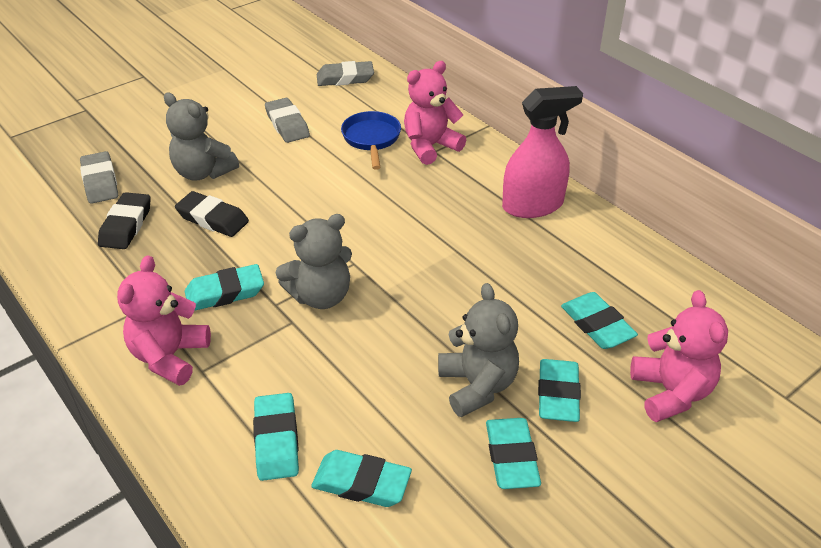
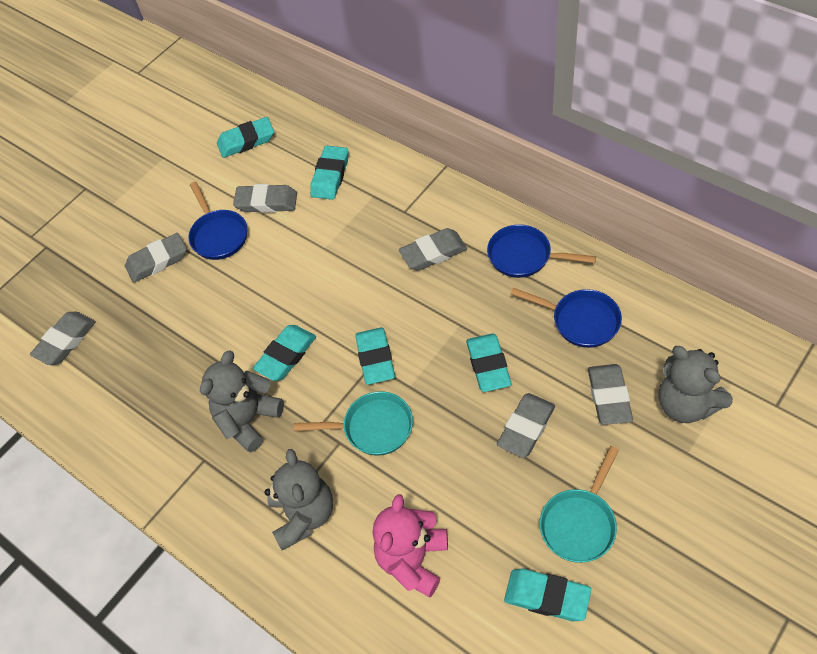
black eraser: [98,192,151,249] [175,191,249,237] = 2 -> none = 0
blue pan: [341,111,401,170] = 1 -> [188,182,247,260] [487,224,596,278] [511,288,622,348] = 3
grey eraser: [80,151,118,204] [265,98,310,143] [317,61,374,86] = 3 -> [30,312,96,365] [125,233,187,283] [233,184,297,213] [399,228,467,271] [497,393,555,458] [588,364,633,425] = 6
pink spray bottle: [502,86,583,218] = 1 -> none = 0
pink teddy bear: [117,255,211,386] [404,61,466,165] [630,290,728,422] = 3 -> [373,494,448,597] = 1
turquoise pan: none = 0 -> [294,391,413,455] [540,446,619,563] = 2

